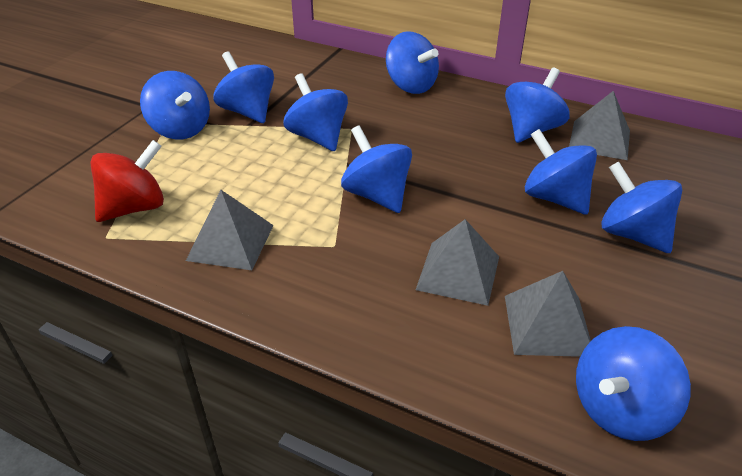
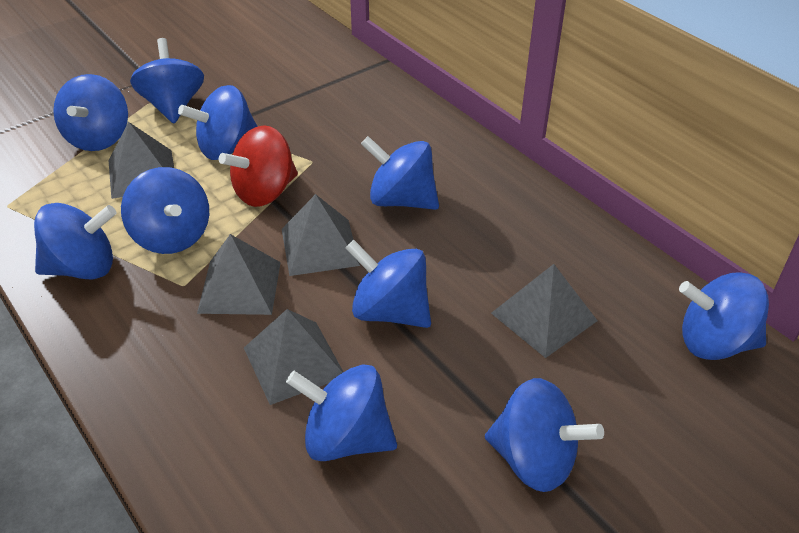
blue spinning top: [140,71,210,140] [213,51,274,123] [283,73,348,151] [341,125,412,213] [386,31,439,94] [505,68,570,143] [525,129,597,215] [576,326,691,441] [601,161,682,253] = 9 -> [34,203,117,279] [53,74,128,151] [121,167,209,254] [130,38,204,123] [178,85,258,160] [286,364,397,461] [345,240,431,328] [361,136,439,210] [485,378,604,492] [679,272,769,360] = 10
grey pyramid: [186,190,274,270] [416,219,499,306] [505,271,591,357] [569,91,630,160] = 4 -> [109,122,174,199] [197,234,281,315] [244,309,343,405] [282,194,360,276] [491,264,598,358] = 5

